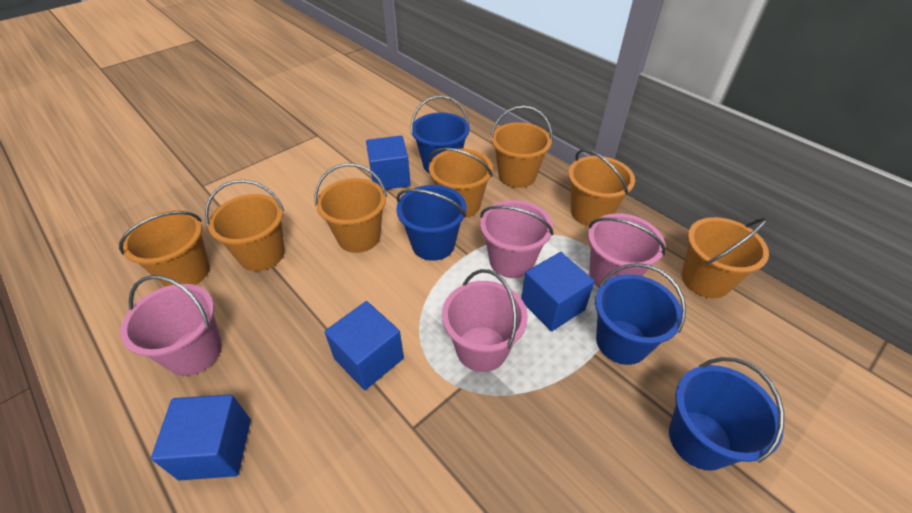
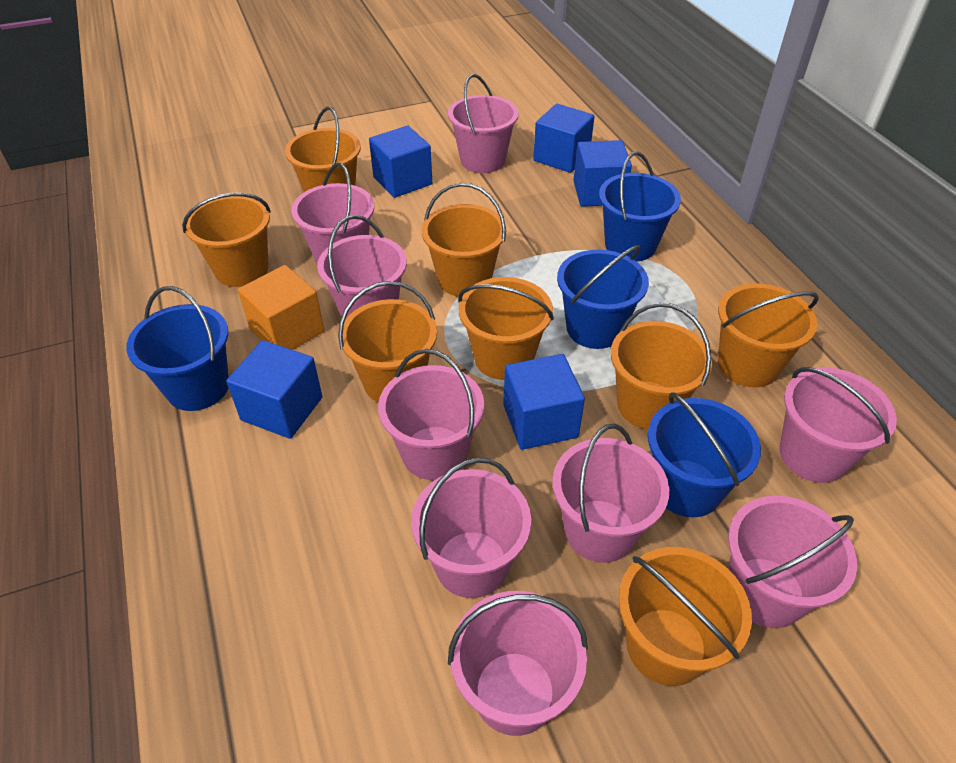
blue cube: [151,394,251,480] [325,301,404,390] [366,136,411,190] [521,252,595,331] = 4 -> [226,340,322,439] [369,126,432,198] [503,354,585,450] [533,104,595,173] [573,140,632,207] = 5
orange bucket: [119,210,210,287] [205,180,285,271] [314,163,387,253] [429,148,493,218] [490,106,553,188] [568,149,635,226] [682,217,769,298] = 7 -> [182,193,271,287] [285,107,361,192] [338,281,437,402] [422,183,506,296] [458,277,554,380] [611,303,713,429] [618,547,752,686] [718,284,819,387] = 8
orange cube: none = 0 -> [238,265,324,350] = 1
pink bucket: [120,275,222,376] [442,269,528,372] [480,200,554,278] [588,213,666,288] = 4 -> [291,163,374,264] [317,215,407,318] [378,349,484,480] [411,457,531,598] [448,74,519,173] [448,591,588,736] [552,424,669,563] [728,496,857,628] [779,367,897,483] = 9

